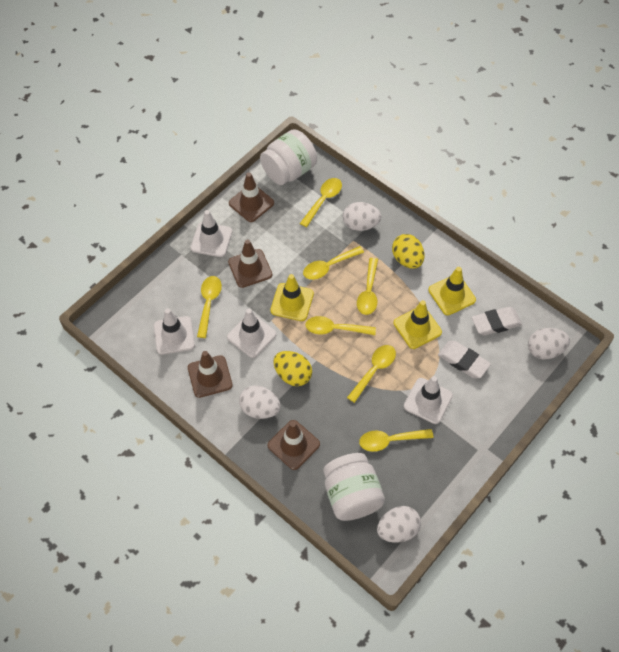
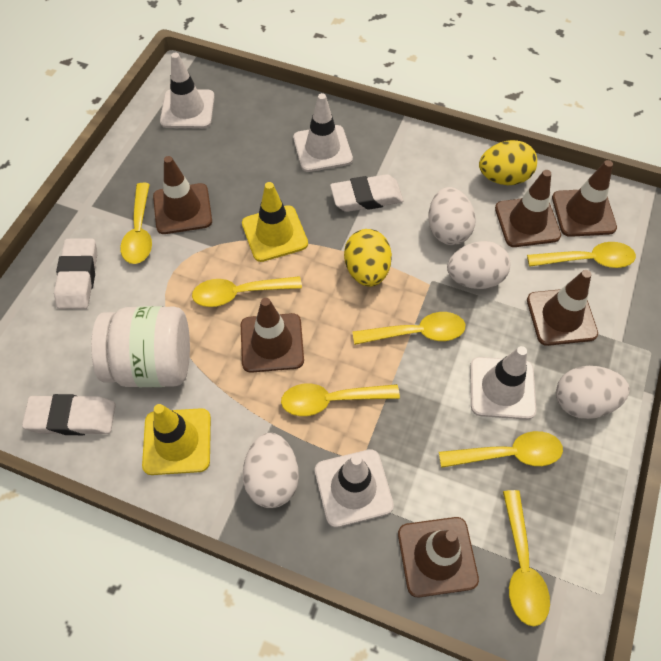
brown traffic cone: [188,351,233,398] [228,239,272,288] [229,173,274,222] [267,420,320,470] = 4 -> [153,156,212,234] [241,298,304,373] [398,517,479,597] [495,170,561,247] [527,270,598,346] [552,160,617,237] = 6
white eraser: [438,341,491,378] [472,307,522,336] = 2 -> [22,394,116,435] [54,238,97,309] [330,174,403,212] = 3
white jar: [260,129,317,185] [323,453,385,521] = 2 -> [91,306,190,387] = 1
yellow traffic cone: [270,274,314,321] [394,300,442,349] [428,267,476,315] = 3 -> [142,404,211,475] [242,182,308,262] = 2

